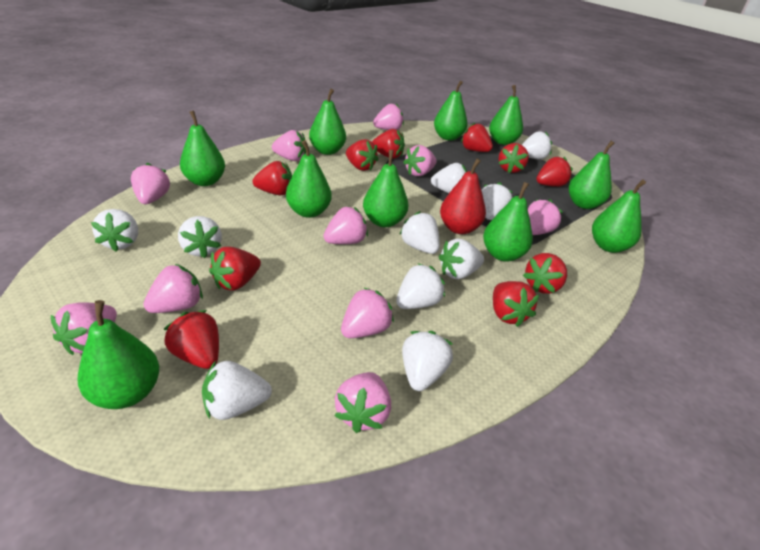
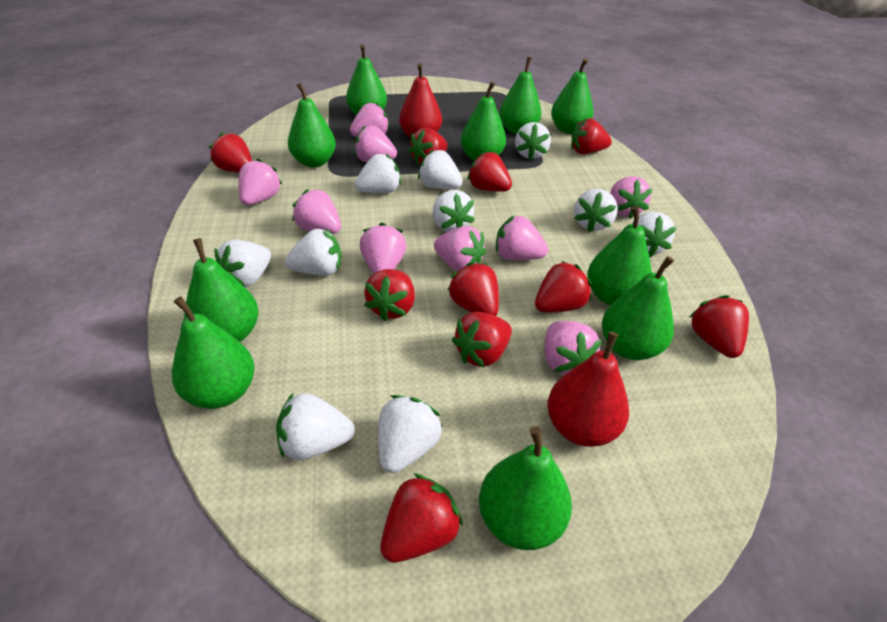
pink strawberry: [51,302,117,355] [131,163,170,204] [143,264,203,313] [272,130,306,161] [323,206,368,244] [334,372,391,433] [341,287,394,338] [373,104,404,130] [403,145,437,176] [528,199,563,235] = 10 -> [238,158,282,205] [292,189,341,234] [350,102,390,137] [354,125,397,162] [360,223,407,274] [434,226,486,271] [496,215,548,260] [544,321,602,375] [610,176,653,219] = 9
red pear: [440,158,486,234] = 1 -> [399,63,442,138] [547,332,629,447] = 2

